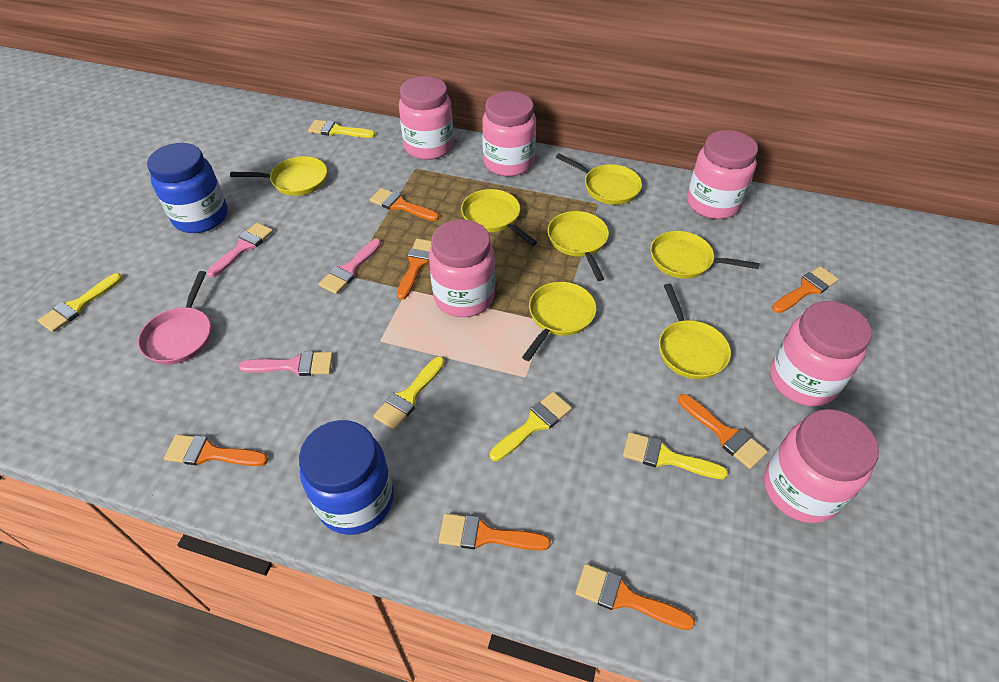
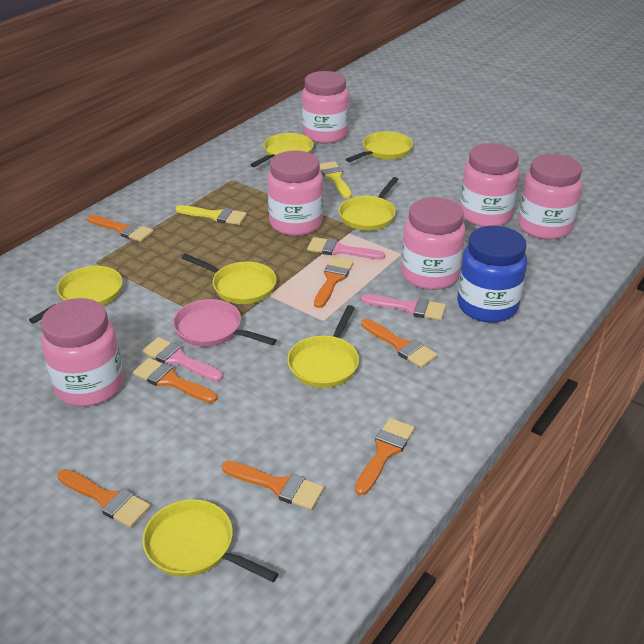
blue jar: [147,143,228,233] [299,420,394,535] = 2 -> [457,226,527,323] = 1
yellow brush: [38,273,122,332] [308,120,375,138] [374,356,445,430] [490,392,572,461] [623,432,728,479] = 5 -> [175,205,247,225] [320,161,352,198] = 2

